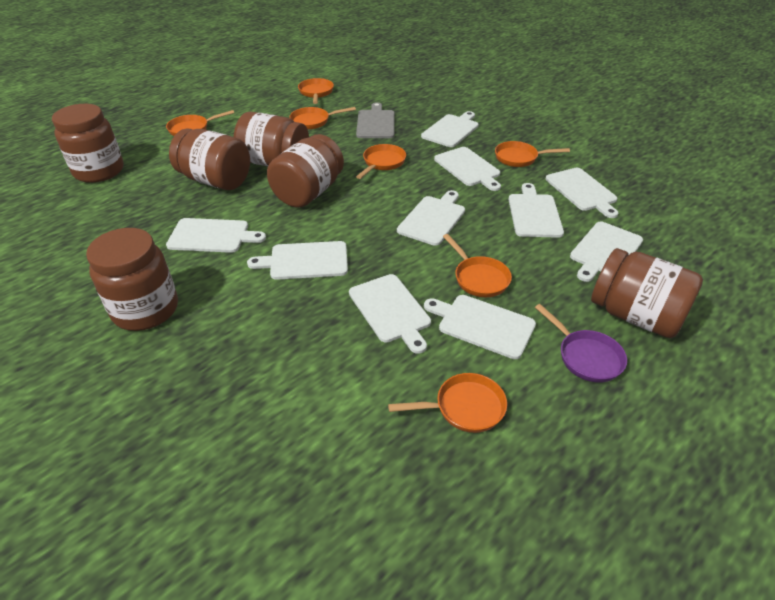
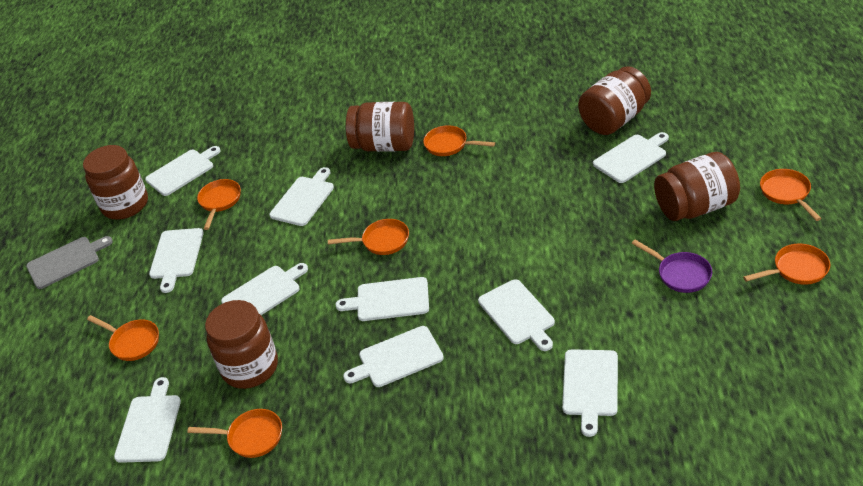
brown jar: [52,104,124,183] [86,228,178,331] [169,128,250,190] [234,112,309,166] [267,134,344,208] [591,248,703,338] = 6 -> [83,145,148,220] [205,300,278,389] [346,102,414,152] [578,66,651,135] [654,152,740,221] = 5

